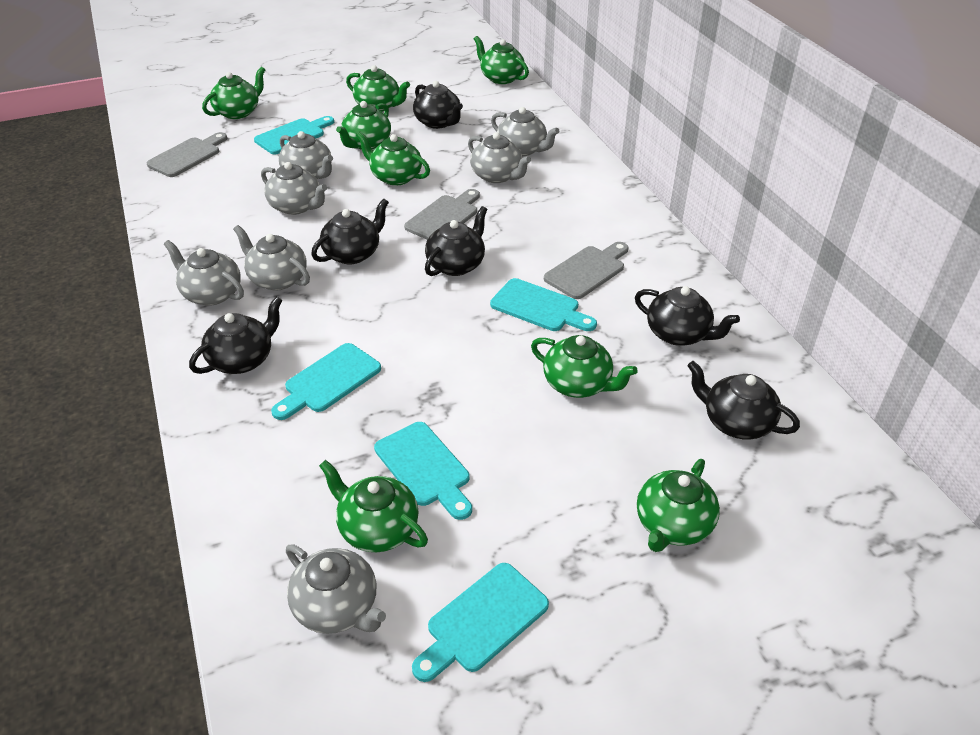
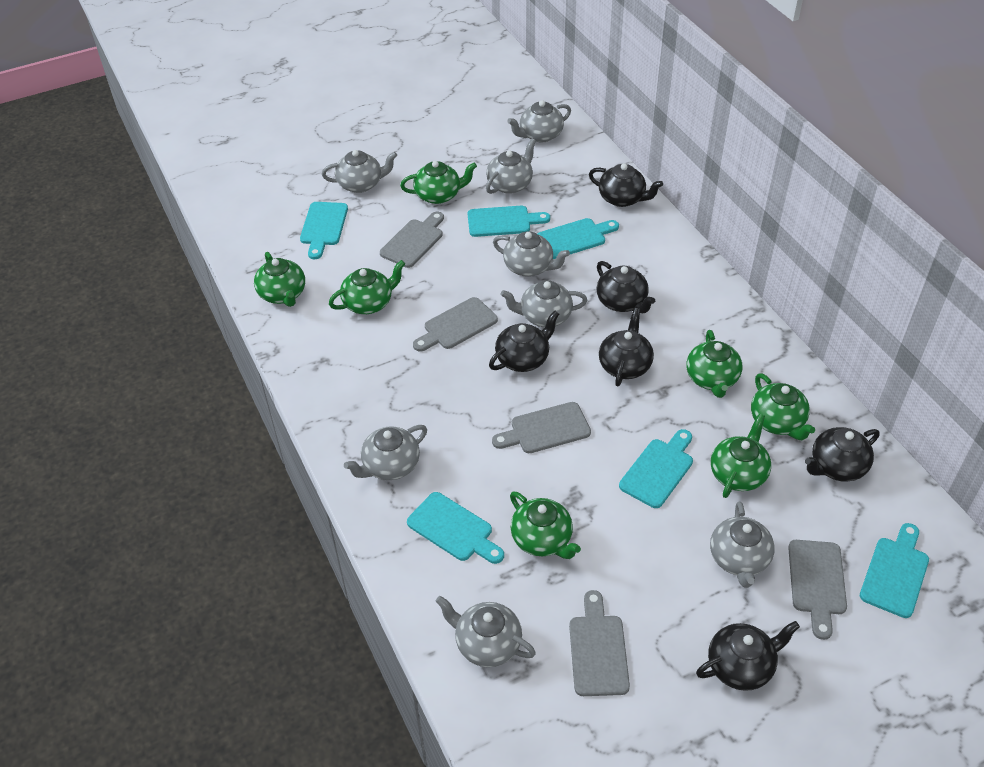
green teapot: [202,67,265,119] [319,460,428,552] [336,101,391,150] [346,65,410,112] [356,131,430,185] [474,36,529,84] [531,335,638,398] [637,459,720,552] = 8 -> [254,252,305,307] [329,260,405,314] [400,161,477,204] [510,492,581,559] [686,330,743,398] [711,414,771,498] [751,373,815,440] = 7
grey cutting board: [147,132,227,177] [404,189,480,240] [544,242,629,299] = 3 -> [380,212,444,268] [413,297,498,352] [492,402,591,453] [569,590,630,696] [788,540,847,640] = 5
grey teapot: [164,240,244,306] [233,225,310,291] [261,162,327,215] [279,131,333,179] [286,544,386,634] [468,132,531,183] [491,107,559,156] = 7 -> [322,150,397,193] [344,425,427,480] [436,596,536,667] [486,139,536,194] [493,231,570,277] [501,280,587,327] [507,100,571,142] [710,502,775,588] = 8
turquoise cutting board: [254,116,334,154] [271,343,381,420] [374,422,472,520] [412,563,549,682] [490,278,597,331] = 5 -> [300,202,348,259] [407,492,504,564] [468,206,550,237] [538,218,619,259] [619,429,693,508] [860,523,929,618] = 6

